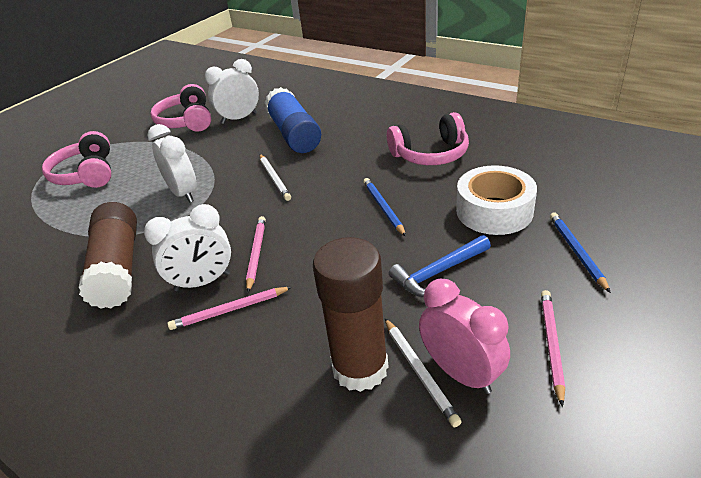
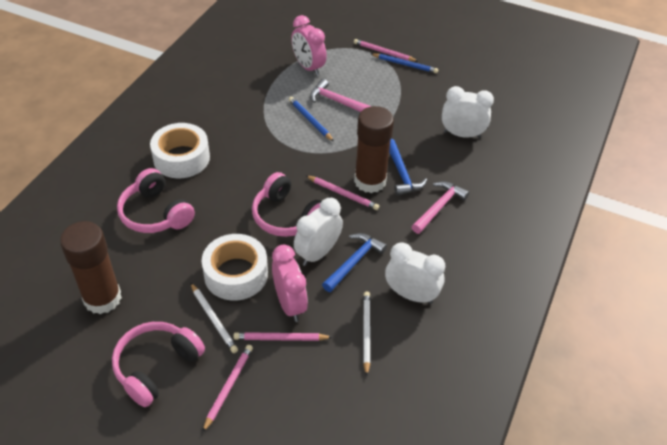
blue glue stick: [264,87,321,153] = 1 -> none = 0
blue hammer: [389,235,491,297] = 1 -> [322,233,387,292] [389,139,427,196] = 2
pink clock: [419,279,510,394] = 1 -> [272,245,308,322] [291,15,327,76] = 2
pink hammer: none = 0 -> [310,79,372,112] [411,181,469,234] = 2
pink pencil: [168,287,292,330] [246,216,266,292] [541,290,565,407] = 3 -> [202,345,253,433] [233,332,332,341] [305,175,379,210] [354,39,418,62] = 4
white tape: [456,165,537,235] = 1 -> [150,123,210,178] [202,234,268,301] = 2

